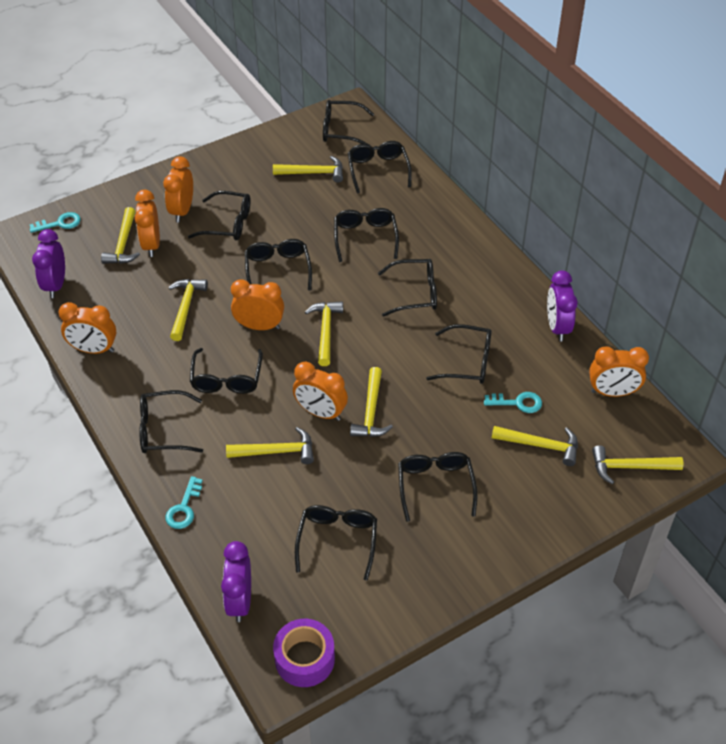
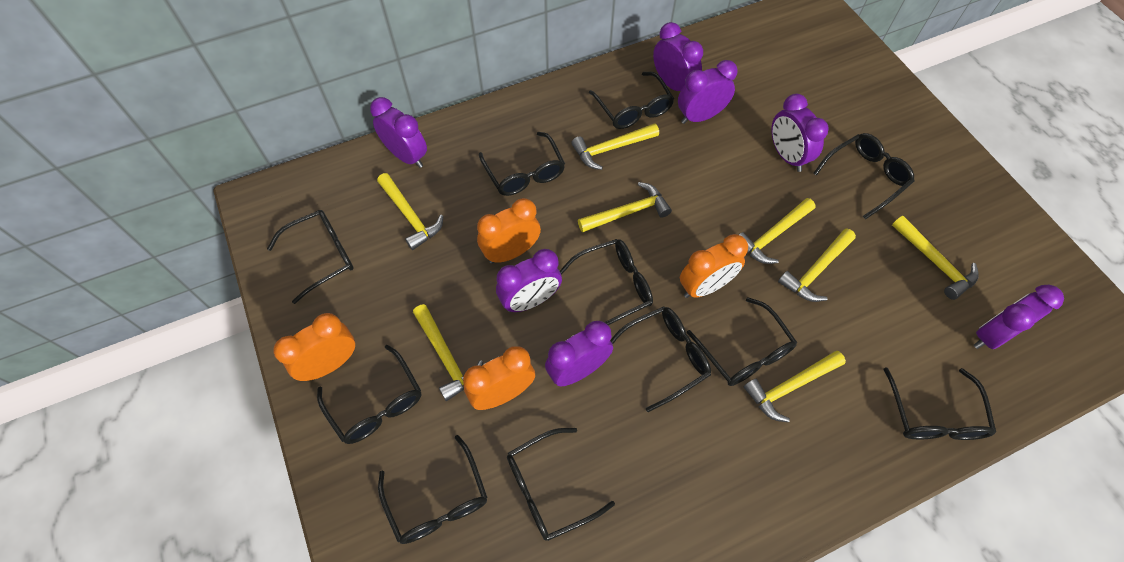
orange clock: [58,302,117,354] [135,190,160,257] [163,156,193,222] [231,279,284,330] [293,362,348,421] [589,347,649,397] = 6 -> [273,313,355,381] [463,346,535,410] [477,198,541,264] [680,234,748,298] = 4
purple clock: [32,229,65,298] [221,541,251,622] [547,271,578,341] = 3 -> [370,97,427,168] [496,249,562,312] [545,321,613,387] [653,22,703,91] [678,60,738,124] [771,94,829,172] [974,285,1064,349] = 7
purple tape: [273,619,335,687] = 1 -> none = 0
turquoise key: [30,212,81,233] [165,476,203,529] [484,392,542,413] = 3 -> none = 0

